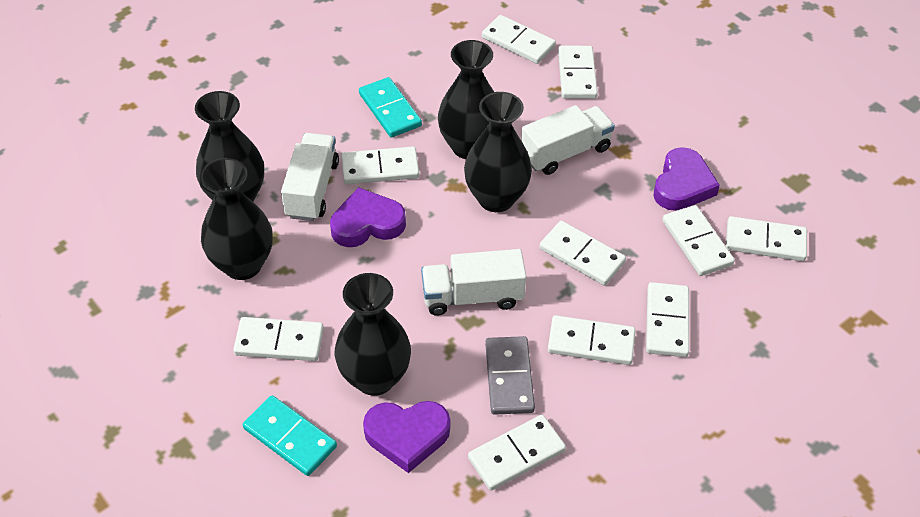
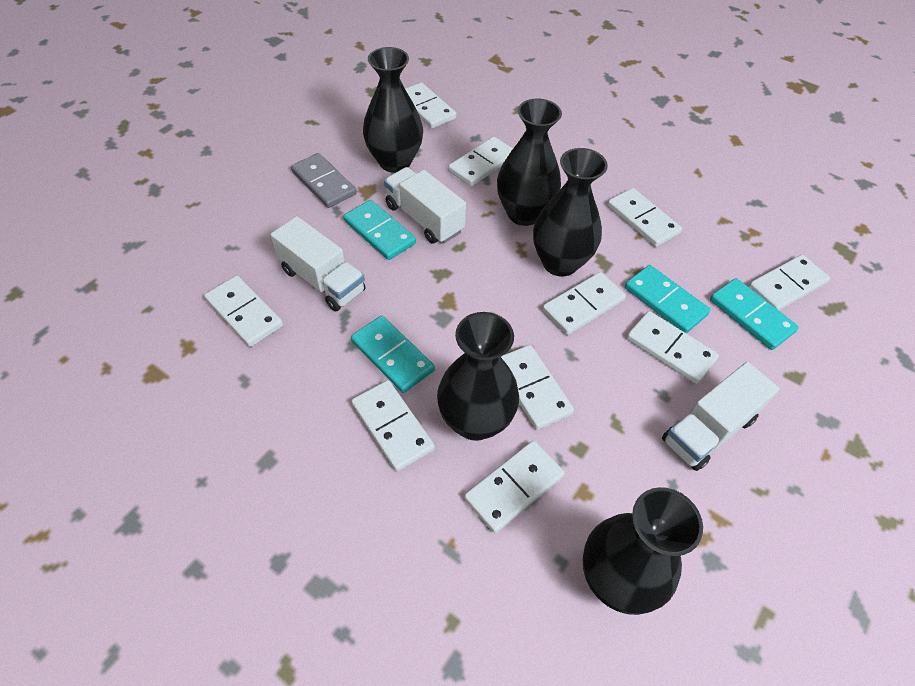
purple heart: [330,187,406,247] [363,401,450,473] [654,147,720,211] = 3 -> none = 0
turquoise domino: [243,395,337,476] [359,77,422,138] = 2 -> [343,200,416,260] [351,316,435,393] [625,265,711,333] [710,278,799,350] = 4

